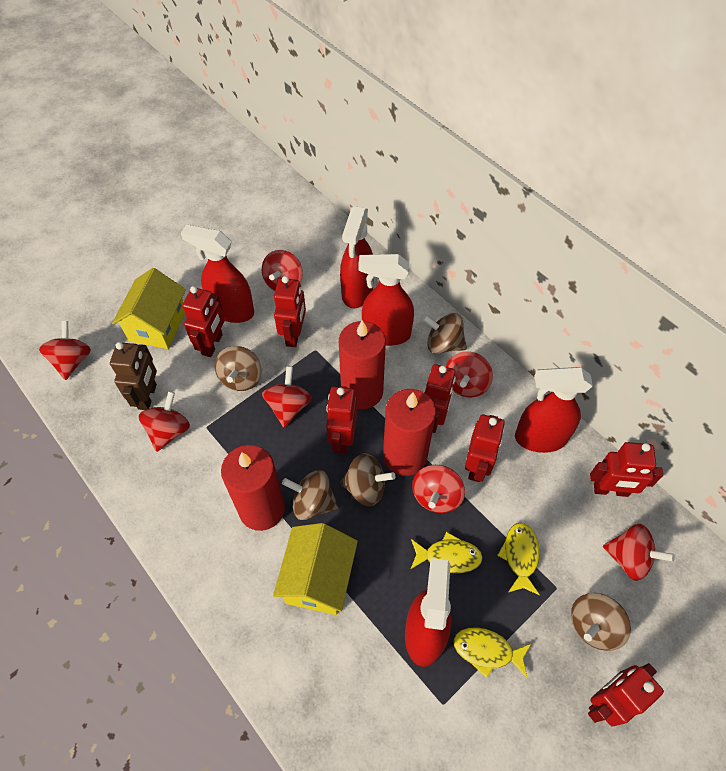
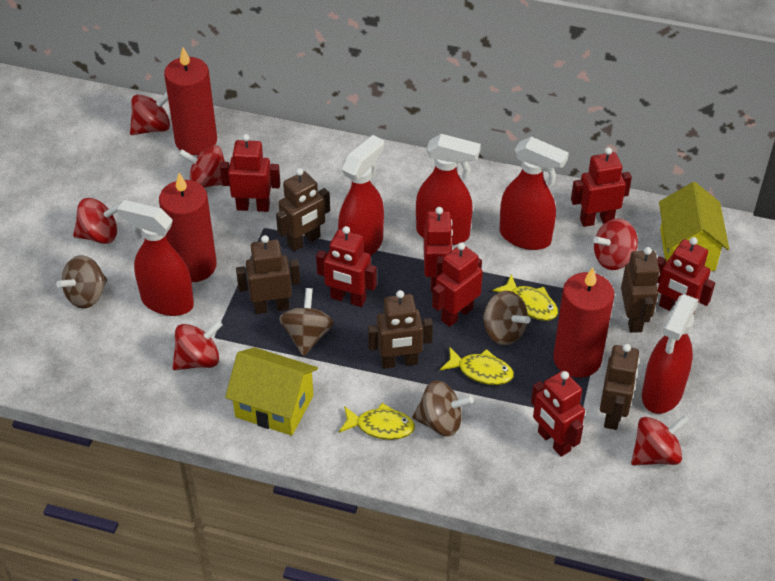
brown robot: [110,342,157,410] = 1 -> [236,235,300,314] [276,168,330,251] [368,290,433,369] [600,344,640,430] [621,247,660,333] = 5
brown spinning top: [214,346,262,391] [282,470,339,520] [340,453,395,507] [422,313,467,354] [571,593,631,651] = 5 -> [56,255,107,309] [279,288,333,356] [412,380,473,436] [483,291,530,345] = 4
red spinning top: [39,321,91,380] [139,391,190,452] [262,250,303,291] [262,366,312,427] [412,465,465,513] [445,352,493,397] [603,524,675,581] = 7 -> [73,198,120,244] [130,92,170,135] [172,320,223,370] [179,145,225,188] [593,218,638,270] [631,415,690,465] = 6

